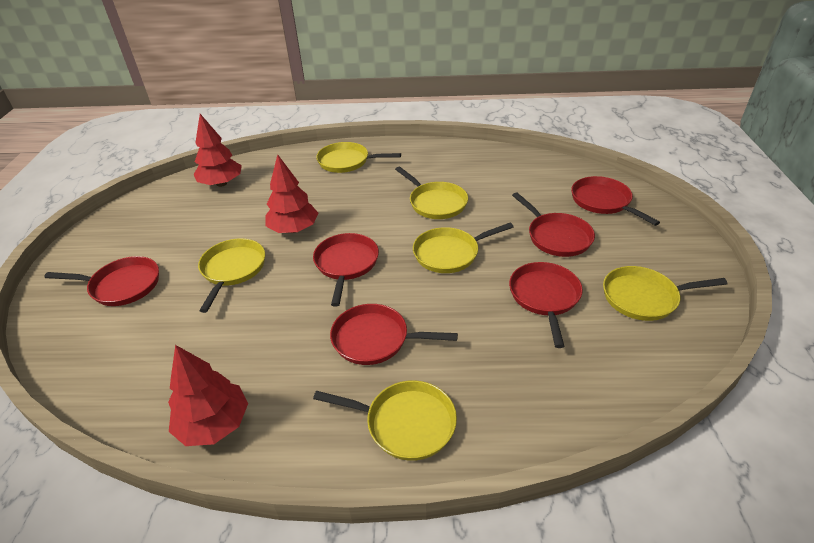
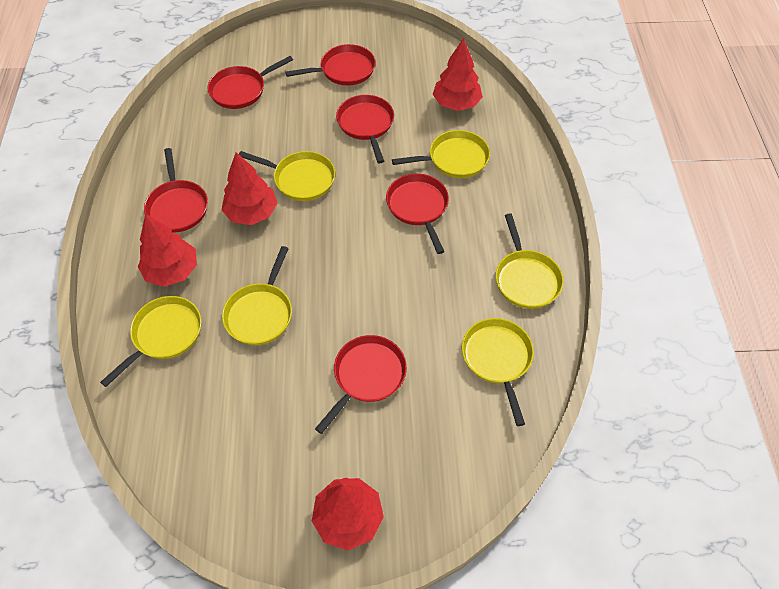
red tree: [168,345,248,446] [194,114,242,187] [265,154,318,233] = 3 -> [138,213,197,287] [222,152,278,225] [312,478,384,551] [433,38,483,111] = 4

